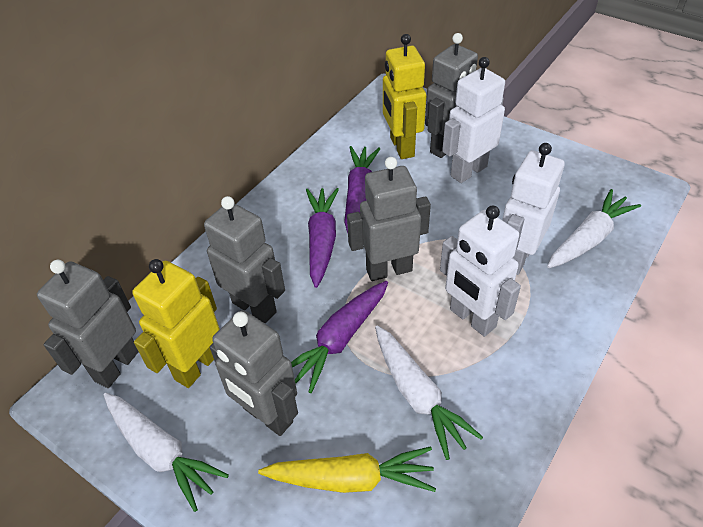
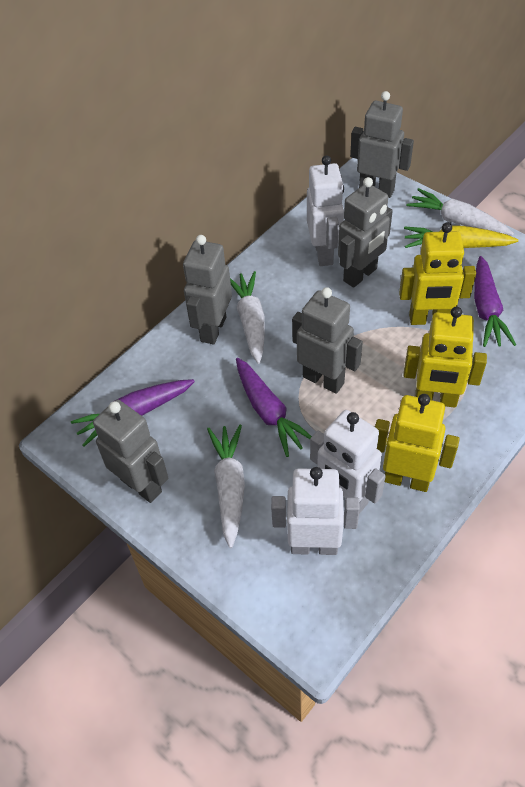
yellow robot: [132,259,220,388] [383,34,426,159] = 2 -> [375,394,460,492] [399,222,476,325] [403,307,487,408] = 3

